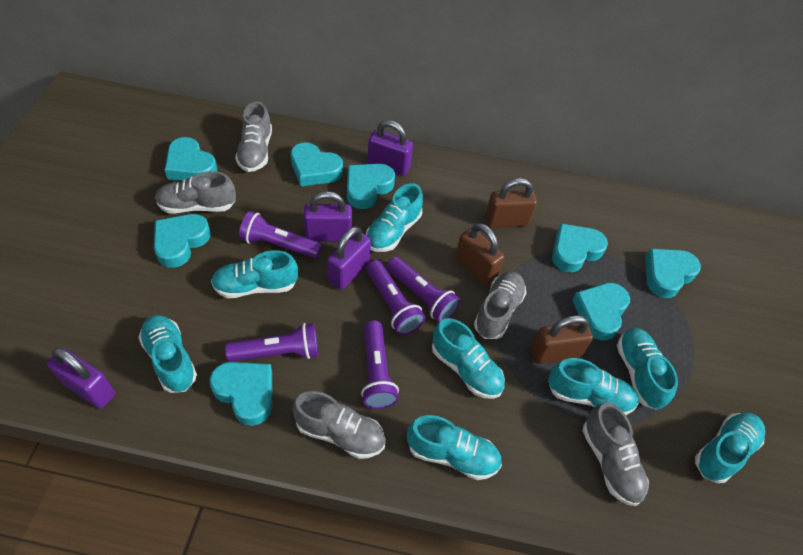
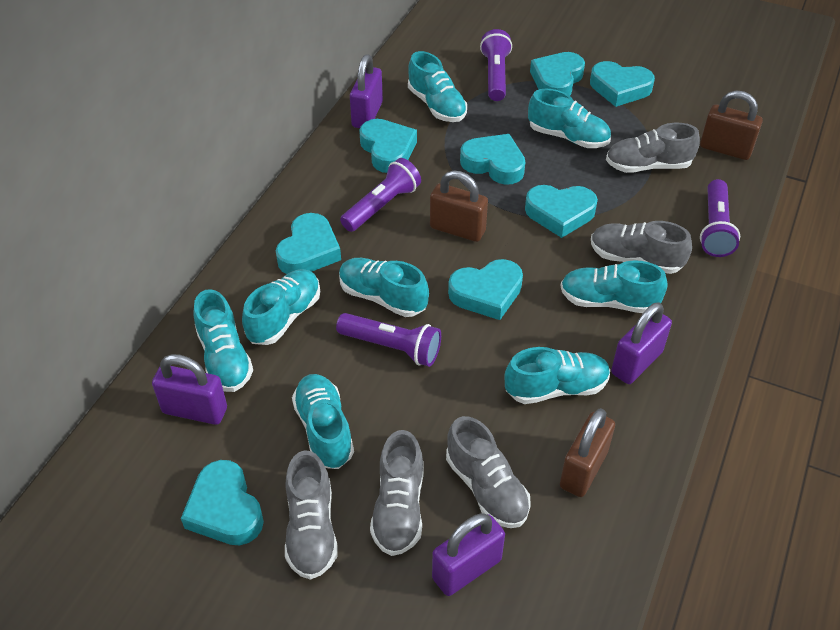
purple flashlight: [225,323,319,362] [239,211,322,259] [361,320,399,409] [366,260,425,335] [387,257,460,322] = 5 -> [336,313,441,367] [340,158,421,232] [480,29,512,101] [700,179,740,257] = 4

